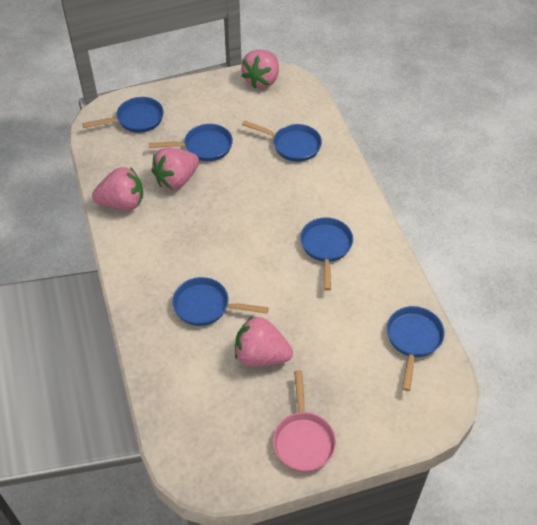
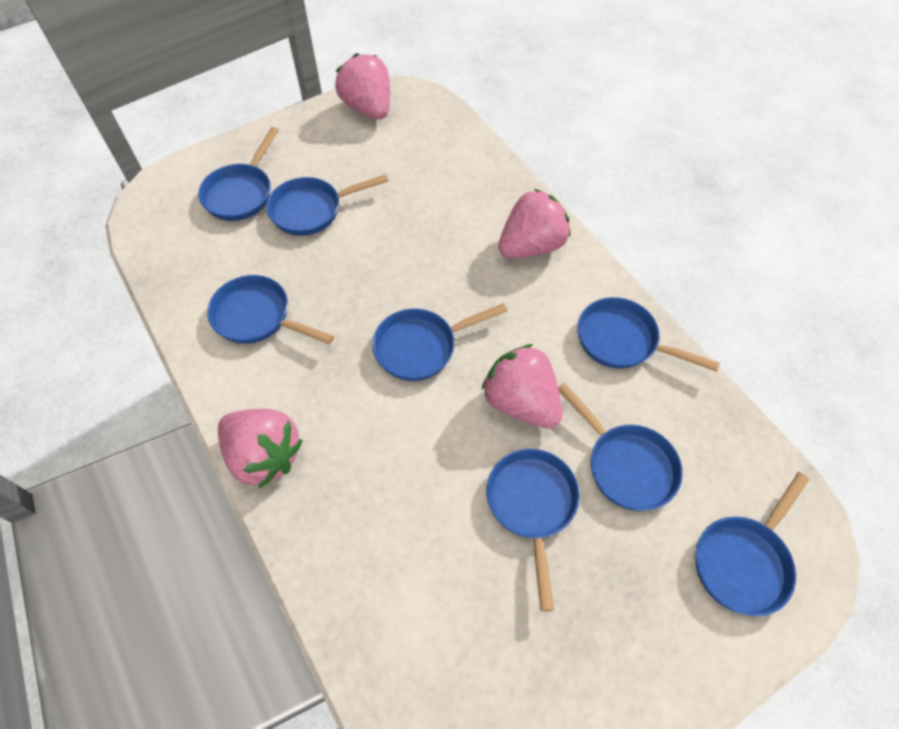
blue pan: [82,97,164,133] [149,124,233,161] [172,277,269,326] [242,120,322,162] [300,217,353,291] [387,306,445,391] = 6 -> [198,127,279,221] [207,275,334,345] [266,174,389,236] [372,303,507,381] [486,449,580,611] [558,383,683,511] [577,297,720,372] [695,472,809,616] = 8
pink pan: [273,370,336,472] = 1 -> none = 0

